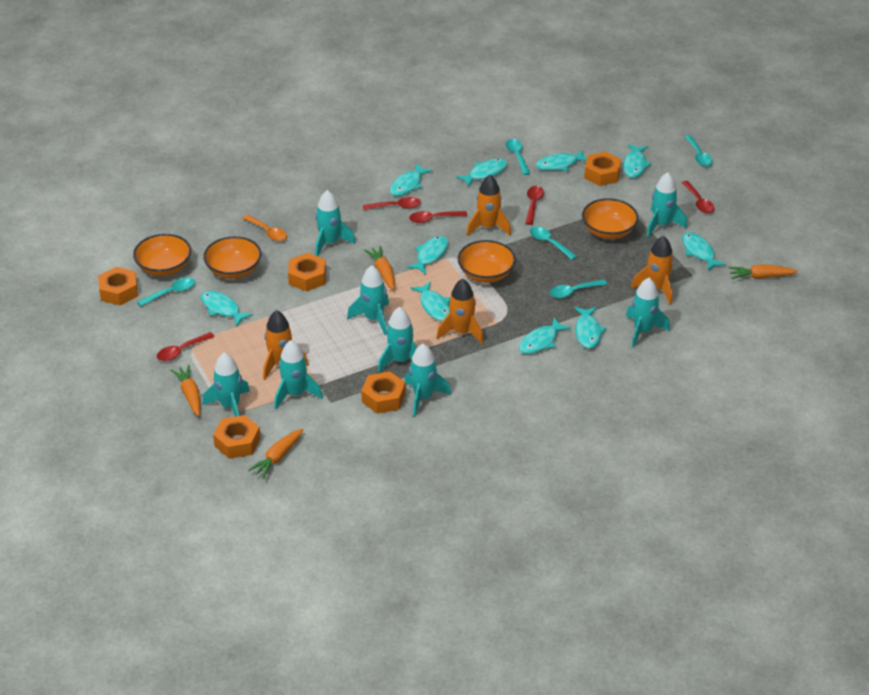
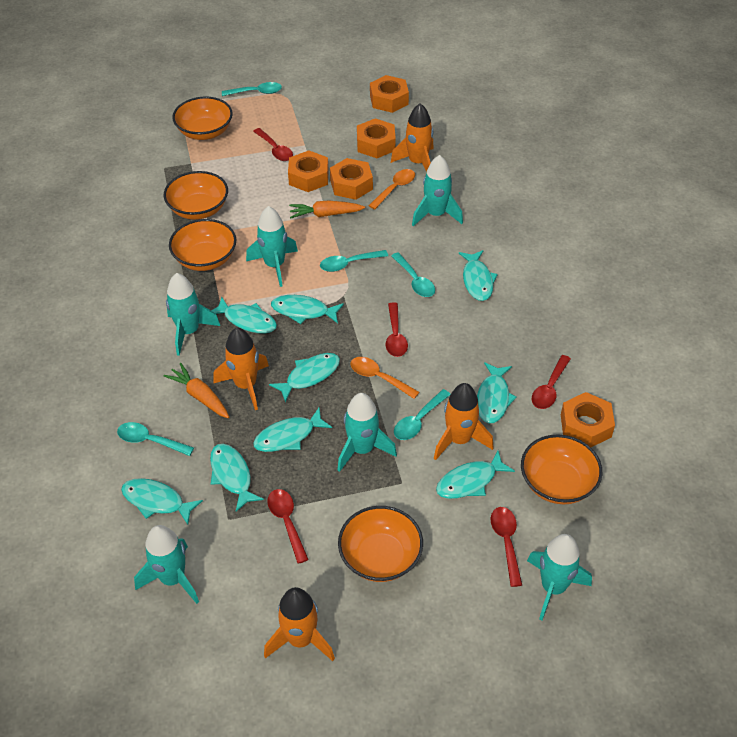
orange bowl: [133,234,191,276] [203,236,261,279] [458,240,516,283] [582,198,638,239] = 4 -> [163,171,228,220] [169,219,237,271] [172,97,233,140] [338,506,423,582] [521,434,602,504] = 5
orange carrot: [171,365,200,416] [248,429,303,479] [364,246,395,290] [728,264,798,279] = 4 -> [163,363,229,418] [289,200,365,219] = 2
orange spoon: [242,215,287,241] = 1 -> [351,357,419,399] [369,169,415,209] = 2
turquoise fish: [201,291,253,326] [390,163,432,196] [407,236,448,274] [411,281,450,321] [456,158,507,187] [519,318,571,354] [536,150,587,171] [574,307,606,349] [623,144,652,178] [682,232,726,271] = 10 -> [121,478,203,525] [210,444,264,512] [211,297,277,333] [253,408,332,452] [269,353,340,402] [271,295,344,324] [436,451,515,499] [459,250,498,301] [477,362,517,423] = 9
turquoise rocket: [203,353,250,416] [274,340,323,409] [315,190,356,256] [347,266,389,335] [378,307,417,372] [405,343,451,417] [626,278,670,348] [646,172,687,237] = 8 -> [134,525,199,604] [166,273,220,356] [246,206,298,287] [338,393,397,472] [412,155,463,226] [527,534,592,620] = 6

